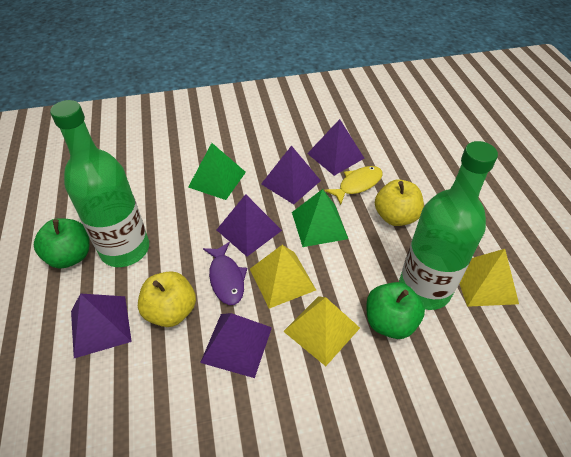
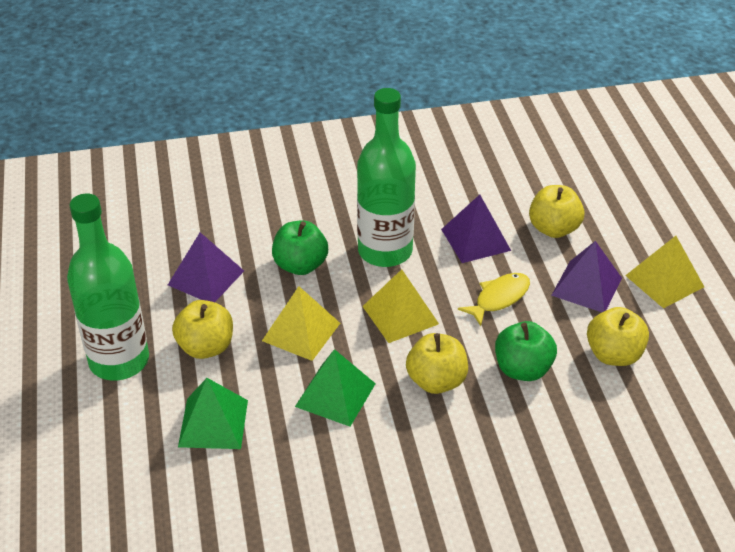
purple fish: [203,242,247,305] = 1 -> none = 0
purple pyramid: [71,293,132,358] [200,313,272,378] [217,194,282,257] [261,145,321,204] [307,119,364,176] = 5 -> [168,232,244,302] [441,195,511,263] [551,241,622,312] = 3
yellow apple: [138,271,196,327] [375,179,424,226] = 2 -> [172,300,233,359] [406,333,468,394] [529,185,585,238] [587,307,649,366] = 4

